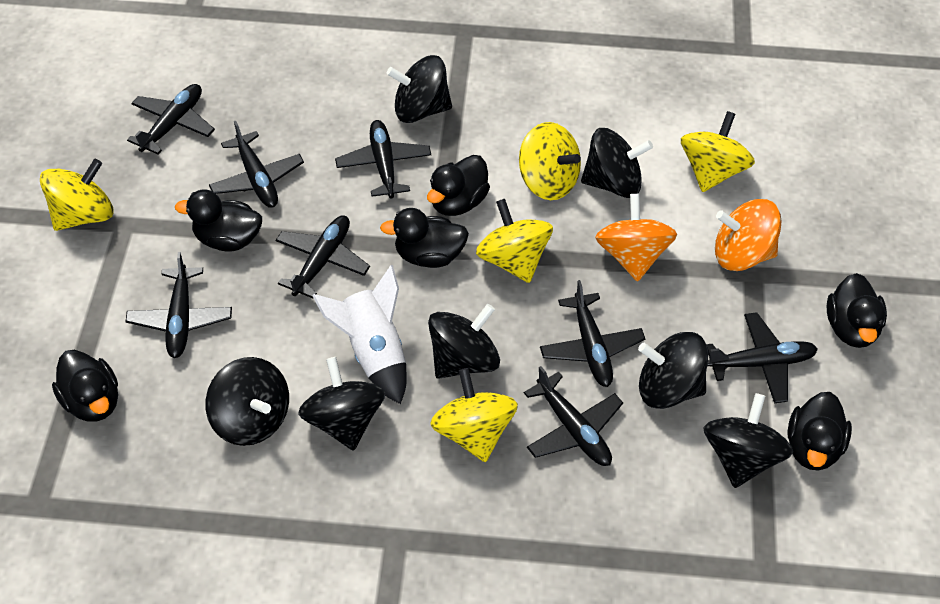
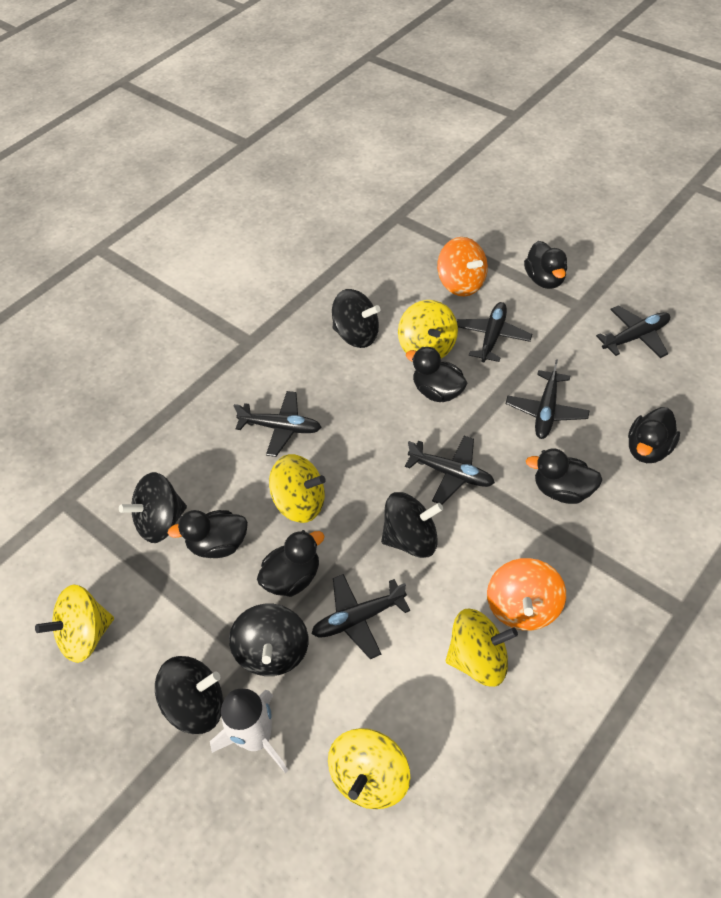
black plane: [126,252,232,358] [127,84,215,154] [209,121,304,208] [276,216,370,299] [335,120,431,199] [524,366,623,466] [540,280,645,387] [706,312,818,404] = 8 -> [234,391,322,457] [311,574,410,659] [405,436,495,505] [457,302,532,362] [506,359,590,439] [596,306,670,358] = 6
black spinning top: [206,357,289,446] [298,357,385,451] [387,55,452,123] [428,304,500,379] [581,128,653,198] [638,332,708,409] [703,393,793,488] = 7 -> [119,472,187,543] [155,656,223,734] [229,603,309,676] [332,289,381,348] [381,492,443,558] = 5

